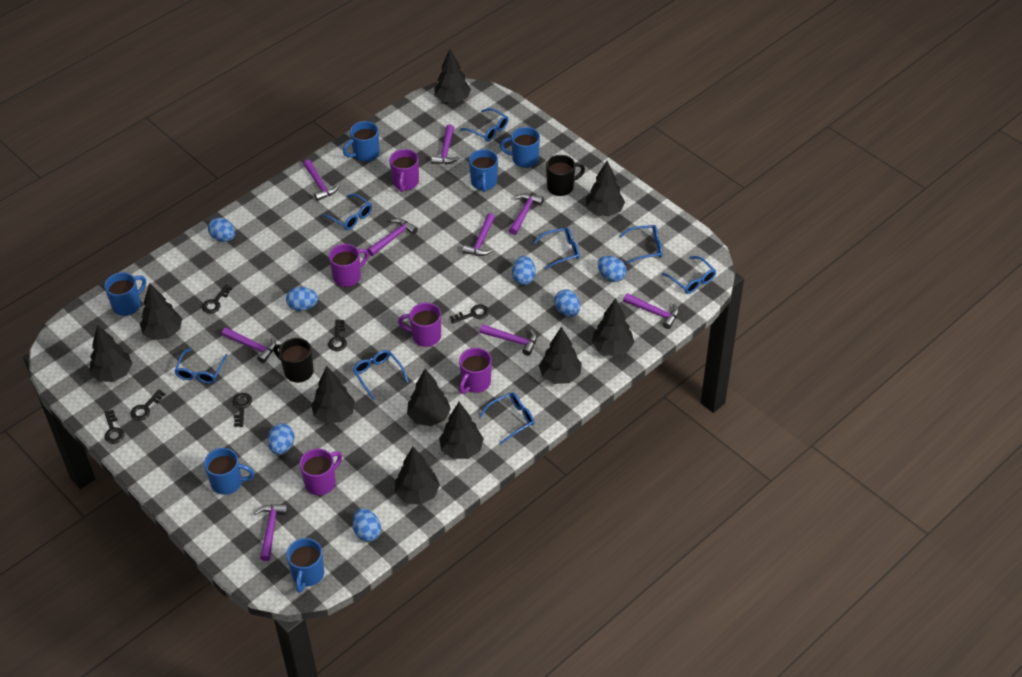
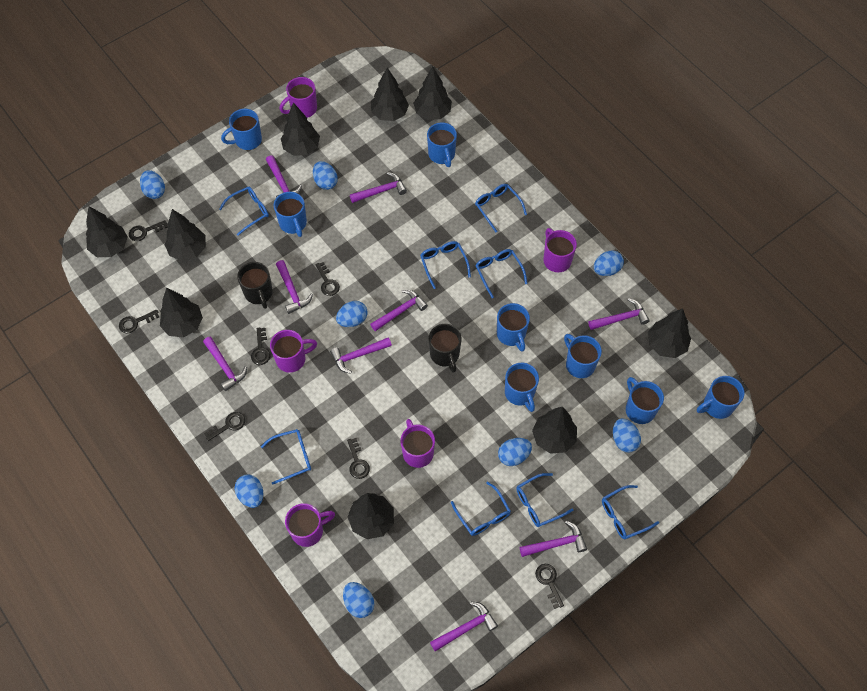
black key: [104,410,124,444] [130,389,165,421] [202,285,232,314] [233,393,252,427] [328,319,347,351] [450,304,489,324] = 6 -> [119,309,159,333] [129,220,168,241] [204,412,245,441] [251,327,270,365] [316,262,340,296] [347,438,370,479] [535,564,564,609] = 7
black tree: [90,325,133,382] [140,283,182,340] [311,366,355,423] [395,447,440,505] [407,369,451,426] [434,49,471,103] [439,402,484,459] [539,327,582,384] [586,161,625,216] [592,298,634,356] = 10 -> [86,207,128,257] [160,287,203,338] [165,209,206,261] [281,102,320,156] [348,493,394,539] [371,68,409,121] [413,67,452,120] [532,407,577,454] [648,308,691,358] = 9
blue egg: [208,217,235,242] [268,424,294,455] [286,287,318,311] [353,508,381,542] [512,256,536,285] [554,289,580,317] [598,256,627,282] = 7 -> [140,170,165,199] [235,474,263,508] [313,161,338,190] [336,301,368,327] [343,582,374,618] [498,438,532,466] [594,250,624,276] [613,418,641,452] = 8
blue mug: [104,272,146,316] [204,448,254,495] [286,538,324,593] [343,121,379,162] [469,149,498,192] [500,127,540,168] = 6 -> [221,109,262,150] [274,192,307,237] [427,122,457,167] [497,303,530,352] [505,363,539,412] [564,334,602,378] [626,377,664,424] [697,376,744,419] = 8

